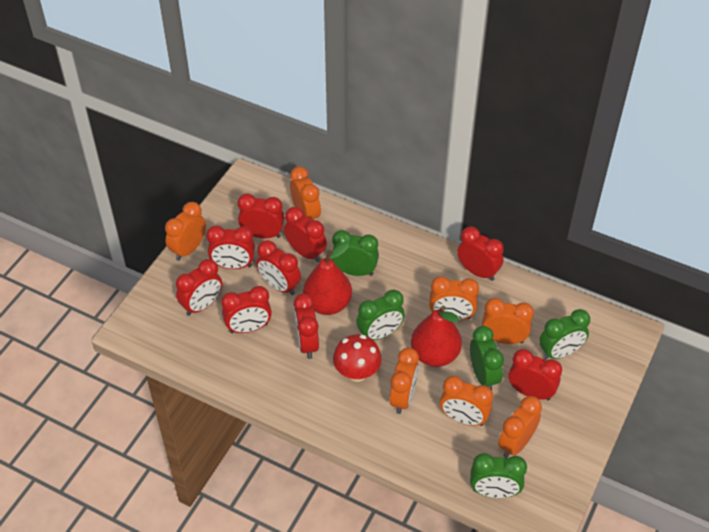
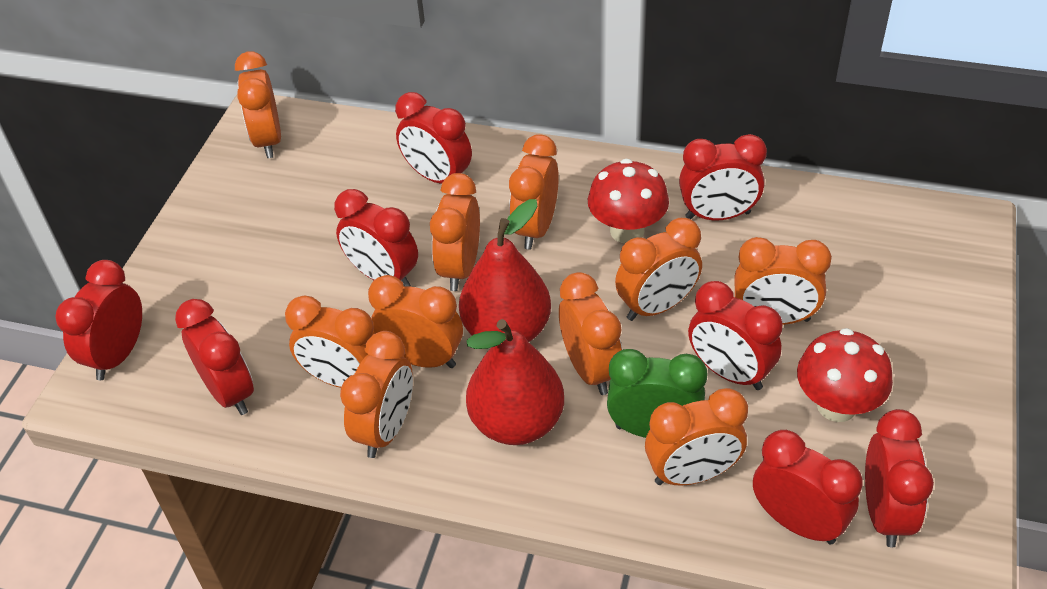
green clock: [332,230,379,276] [356,290,405,340] [470,326,504,390] [470,453,527,498] [539,309,590,360] = 5 -> [607,349,708,438] = 1
orange clock: [165,202,206,261] [290,166,321,220] [389,348,419,414] [429,276,479,321] [440,376,493,426] [482,298,534,344] [498,396,542,458] = 7 -> [235,51,281,158] [285,296,375,388] [340,331,413,458] [368,275,463,368] [430,173,480,291] [509,135,559,250] [559,272,622,395] [615,218,702,321] [645,388,748,486] [734,237,832,325] = 10
red clock: [176,259,222,316] [206,226,255,269] [221,286,272,333] [237,194,284,238] [257,240,301,295] [284,207,327,262] [294,294,319,359] [457,226,504,281] [509,349,562,400] = 9 -> [55,260,142,380] [175,299,254,415] [334,189,418,287] [395,92,472,184] [679,134,767,220] [688,281,782,390] [753,430,862,544] [865,409,934,548] = 8
red mushroom: [333,335,382,382] = 1 -> [588,159,669,243] [797,328,893,422] = 2

